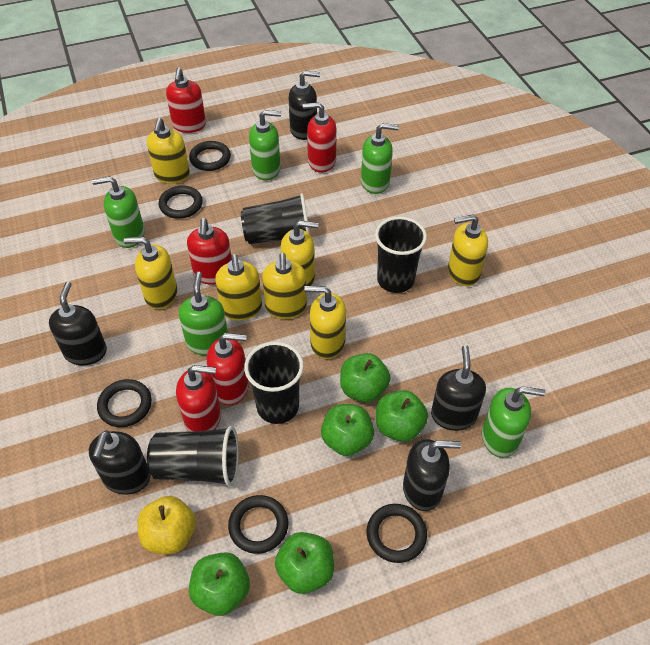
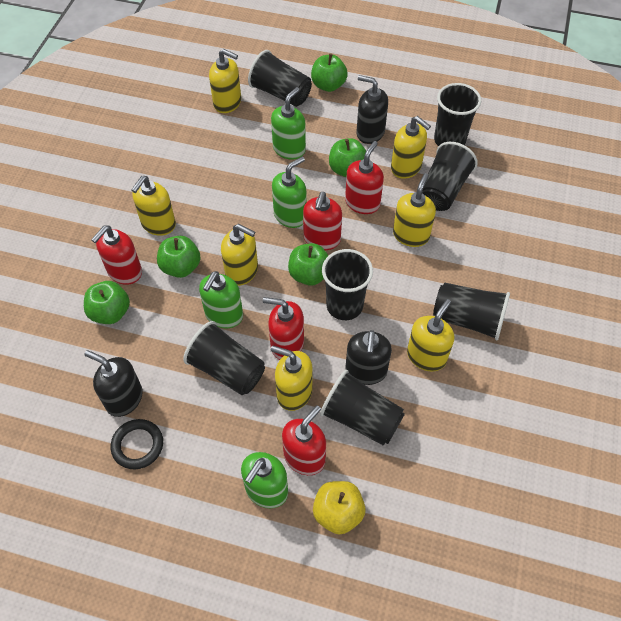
black cup: [147,426,239,486] [241,193,310,244] [244,342,304,424] [375,217,427,293] = 4 -> [183,321,265,395] [248,50,312,107] [320,370,405,446] [322,249,373,320] [422,142,478,211] [433,283,510,341] [434,83,481,146] = 7
black ring: [97,379,152,427] [158,186,203,219] [189,141,231,171] [228,495,288,554] [366,504,427,563] = 5 -> [111,419,163,469] = 1
black soap dispenser: [49,281,107,365] [89,430,151,495] [289,70,320,140] [403,439,461,511] [431,345,486,431] = 5 -> [84,350,143,417] [345,330,392,385] [356,75,388,144] = 3
green soap dispenser: [92,176,145,248] [179,272,228,356] [249,110,281,180] [361,123,399,194] [482,386,545,458] = 5 -> [199,271,243,328] [241,452,288,508] [271,87,306,160] [272,157,307,228] = 4

